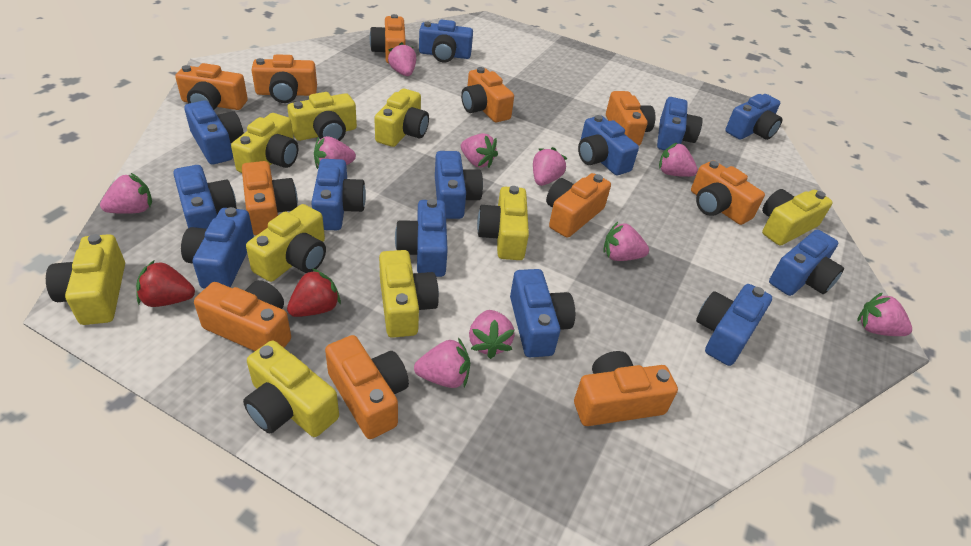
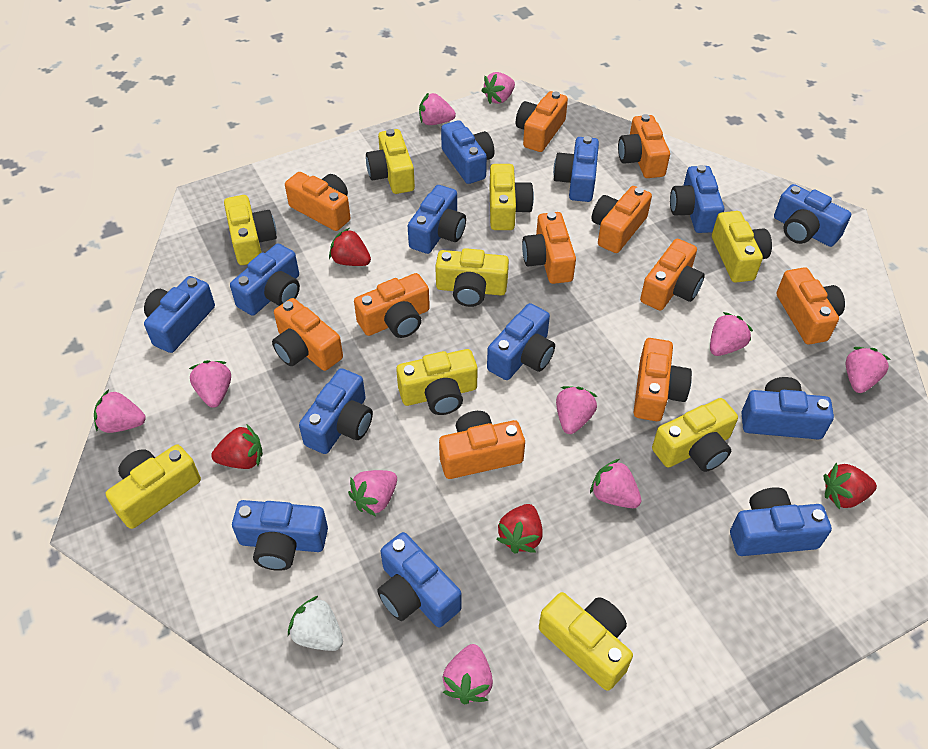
red strawberry: [136,260,195,307] [287,268,341,317] = 2 -> [211,425,263,469] [329,228,371,266] [497,504,542,554] [824,462,877,509] = 4
white strawberry: none = 0 -> [288,596,343,651] = 1

